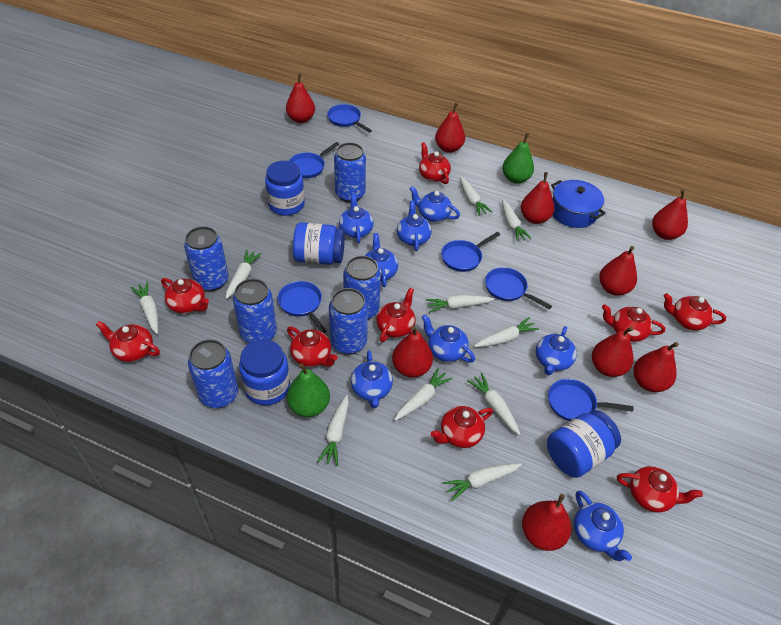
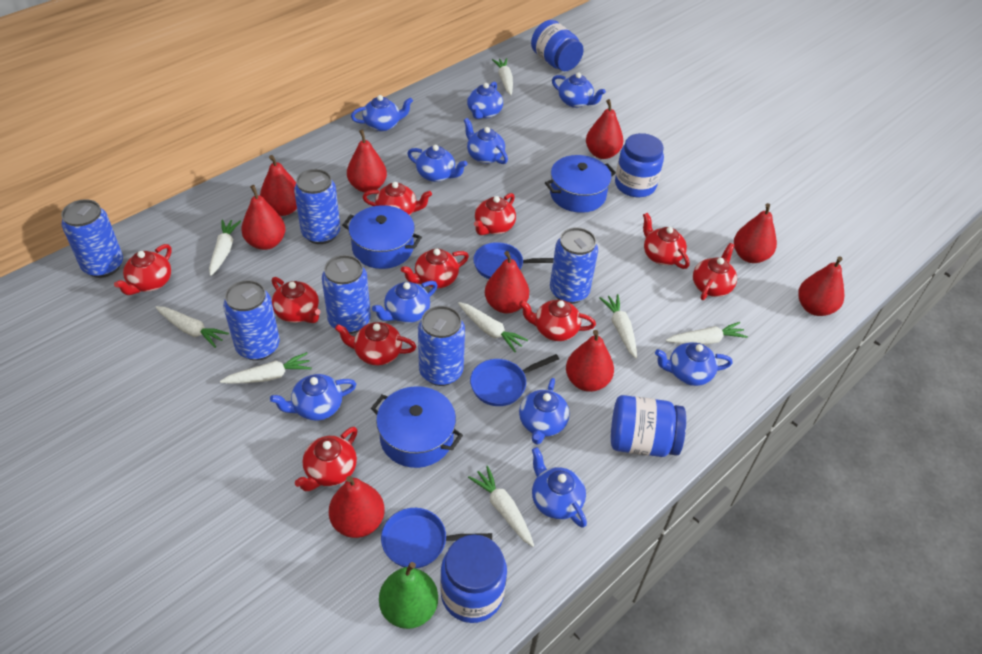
blue pan: [278,281,326,333] [289,142,339,178] [327,104,372,133] [441,232,500,272] [485,267,552,309] [548,379,633,421] = 6 -> [381,508,492,568] [470,354,559,406] [473,242,554,279] = 3
blue pot: [551,180,606,228] = 1 -> [342,205,422,269] [371,386,463,468] [545,155,616,213] = 3
blue teapot: [339,193,373,243] [351,350,393,408] [365,233,398,287] [397,201,431,251] [410,186,460,222] [422,314,475,363] [536,326,577,376] [574,490,632,561] = 8 -> [270,374,356,421] [351,95,413,131] [372,281,438,323] [407,145,467,182] [464,118,508,164] [467,82,503,119] [519,378,570,445] [532,447,587,528] [552,73,606,108] [655,342,733,386] = 10
green pear: [287,363,330,417] [502,133,534,184] = 2 -> [379,562,438,629] = 1
red teapot: [96,321,160,362] [161,278,209,314] [287,326,338,367] [376,288,416,342] [419,142,451,184] [431,406,493,448] [602,304,665,342] [617,466,703,512] [663,293,726,330] = 9 -> [114,244,172,295] [272,277,320,323] [295,427,358,491] [335,322,416,365] [362,182,432,215] [401,249,469,288] [474,193,516,235] [519,300,596,341] [643,213,690,269] [693,243,737,300] = 10
white carrot: [131,282,158,334] [226,250,262,299] [318,395,349,466] [394,368,452,421] [426,295,494,313] [443,463,522,501] [460,177,492,216] [467,373,520,435] [474,317,539,347] [502,199,532,242] = 10 -> [155,306,229,348] [209,219,241,276] [220,352,312,384] [458,302,528,352] [468,466,534,547] [492,58,513,95] [600,294,637,358] [666,322,748,345] = 8

